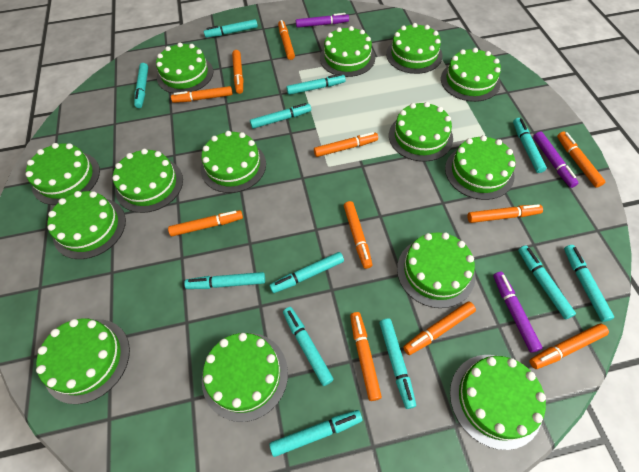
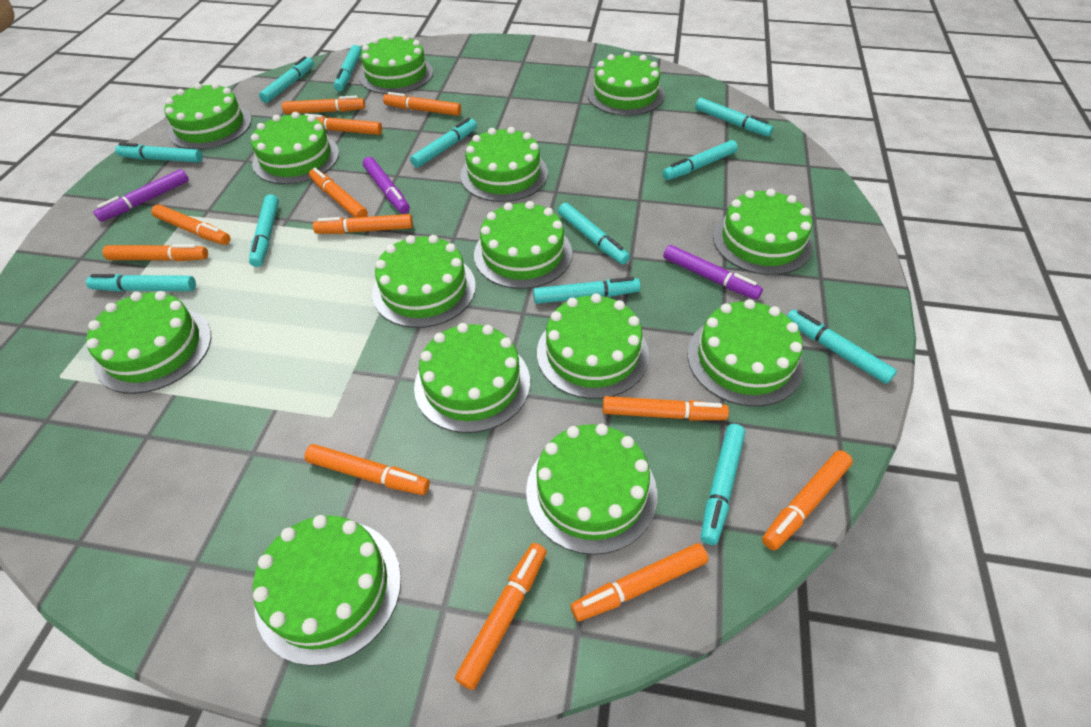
orange marker: [168,210,243,236] [171,86,233,103] [232,50,243,94] [278,20,295,60] [314,132,378,157] [344,201,373,269] [350,312,382,401] [403,301,476,355] [468,204,543,223] [530,324,609,369] [557,132,605,188] = 11 -> [103,244,208,261] [151,204,231,245] [282,96,365,114] [304,114,382,135] [304,444,430,495] [309,168,368,218] [313,214,413,234] [383,92,461,116] [455,543,547,690] [571,543,708,622] [603,396,729,421] [762,450,853,550] = 12

